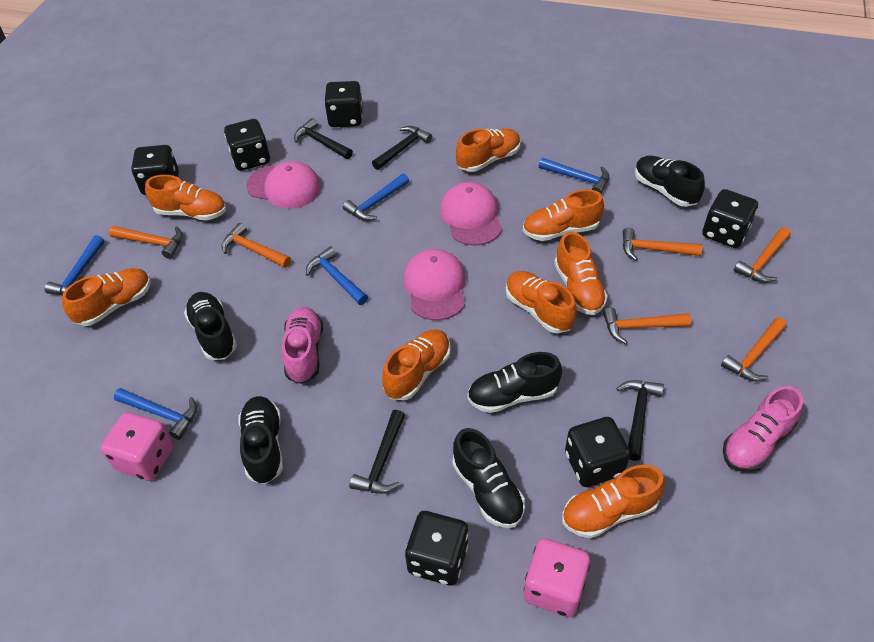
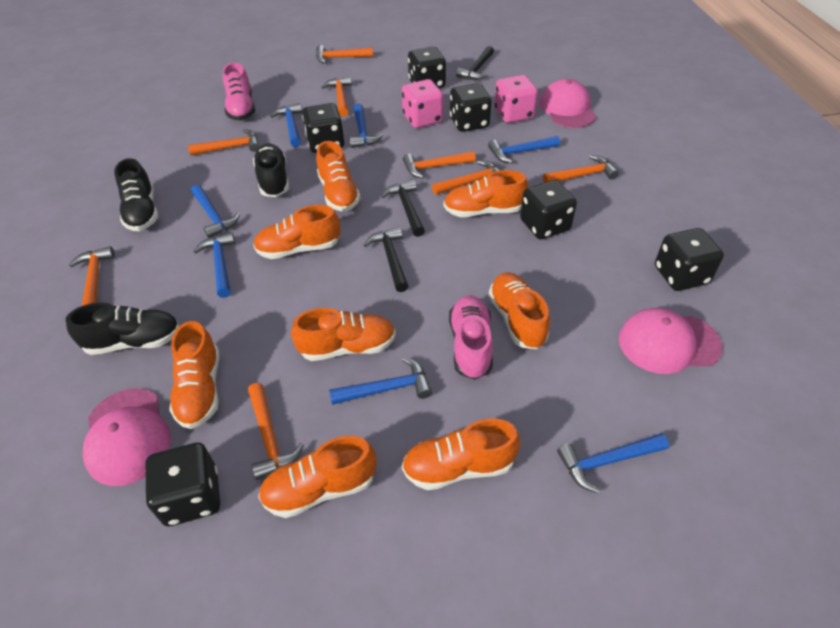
black hammer: [294,118,353,159] [349,410,405,494] [372,126,432,170] [616,380,664,461] = 4 -> [364,227,409,292] [381,180,425,237] [456,46,494,80] = 3
black shoe: [184,292,237,360] [239,396,283,484] [452,428,525,528] [467,352,562,413] [635,156,705,207] = 5 -> [66,302,179,355] [114,158,158,231] [253,144,289,197] = 3
blue hammer: [45,235,105,295] [114,388,197,440] [306,247,368,305] [343,174,409,221] [539,158,609,194] = 5 -> [191,184,240,238] [194,232,235,298] [270,103,302,147] [329,357,432,405] [350,104,383,148] [488,136,560,163] [557,433,669,494] = 7
orange hammer: [109,226,183,259] [222,223,291,268] [603,308,691,344] [623,228,703,261] [721,317,787,381] [734,227,791,283] = 6 -> [69,246,115,306] [188,129,260,155] [248,383,304,480] [316,45,373,63] [322,76,352,117] [403,151,476,178] [432,161,501,195] [543,155,619,183] = 8

